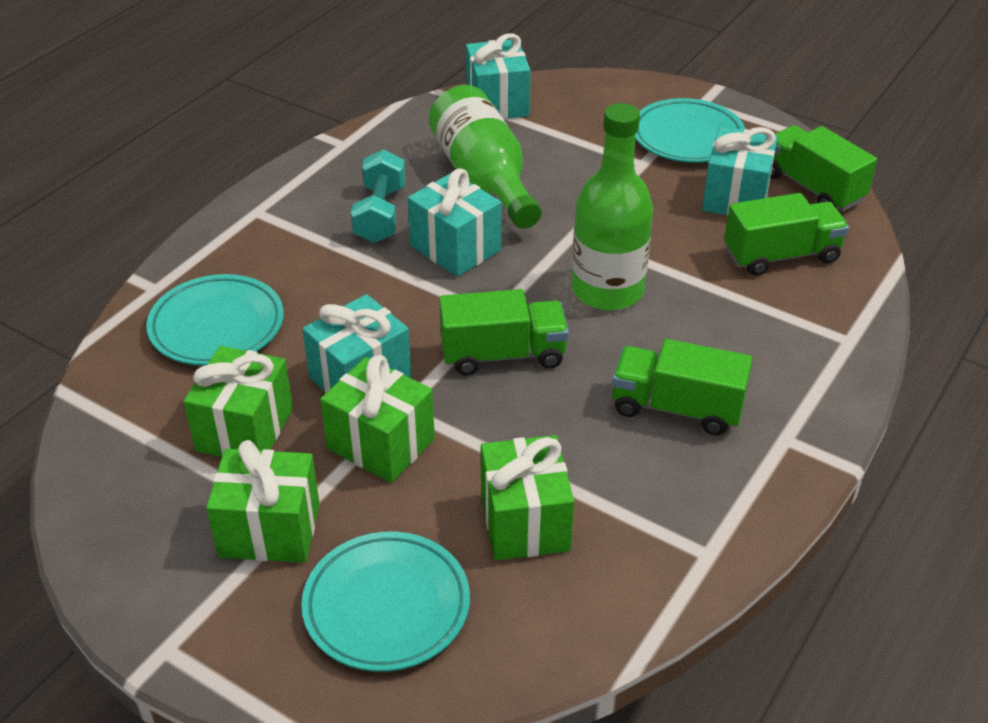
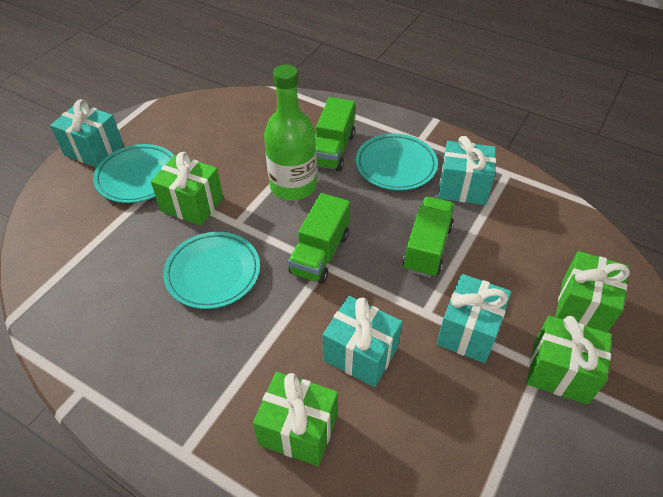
green bottle: [429,85,542,229] [572,103,653,310] = 2 -> [264,64,317,200] = 1
green truck: [439,289,569,375] [612,339,753,435] [724,193,849,276] [770,125,877,211] = 4 -> [288,193,350,284] [316,97,355,171] [403,197,455,277] = 3
turquoise dumbbell: [351,149,406,243] = 1 -> none = 0

